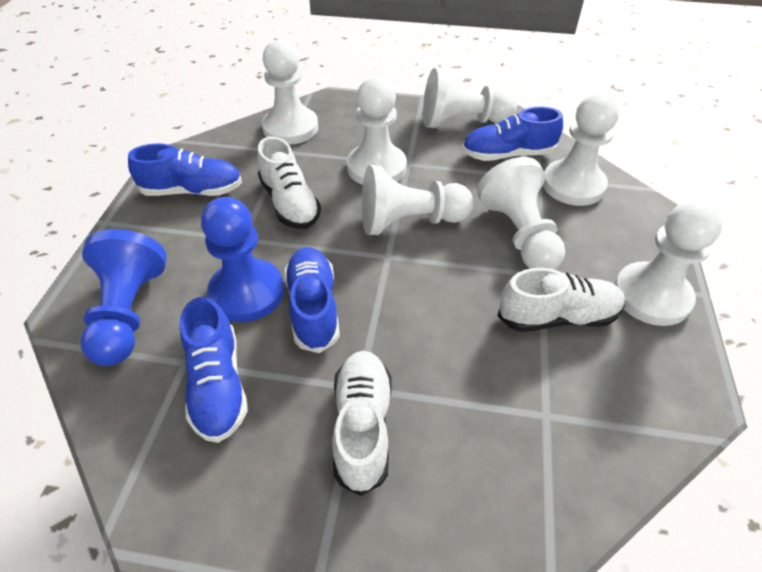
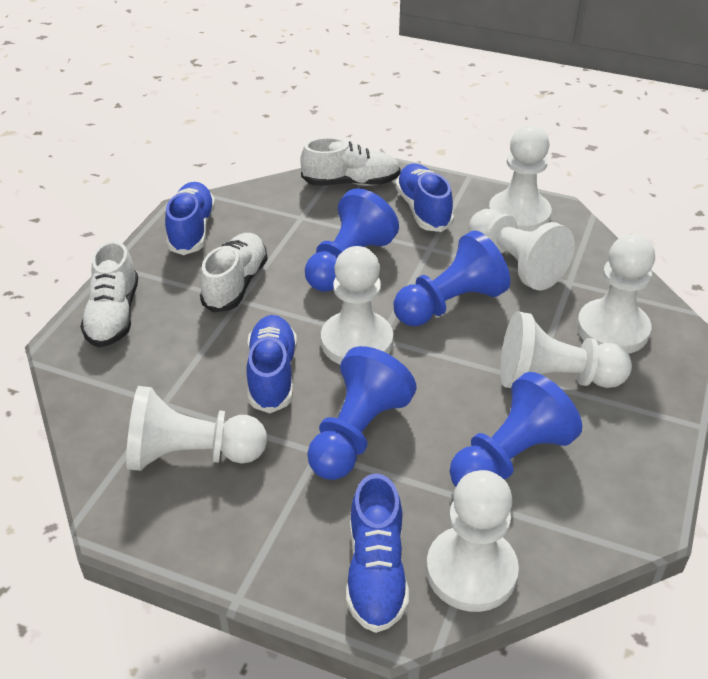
blue pawn: [81,229,167,366] [201,197,284,322] = 2 -> [305,188,399,292] [307,346,417,480] [393,230,510,326] [450,372,582,487] = 4

